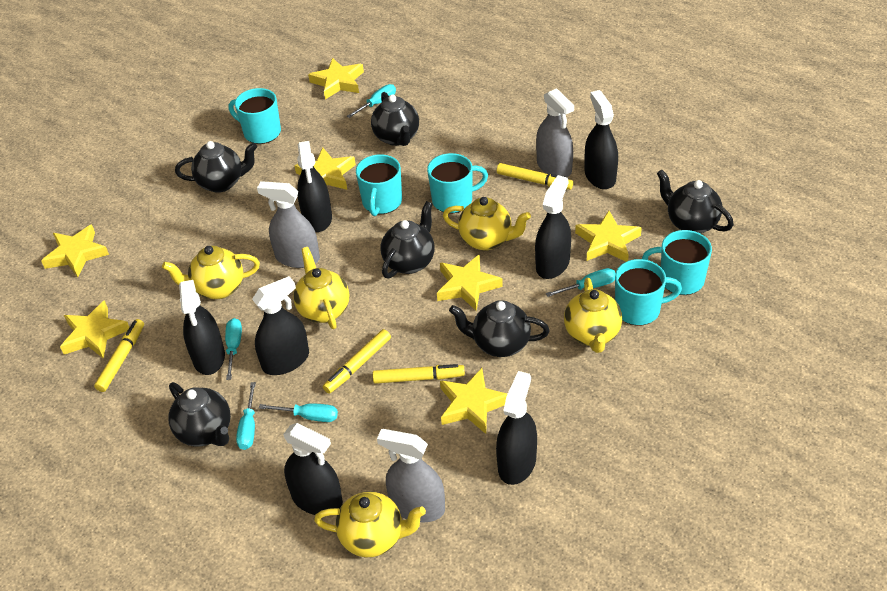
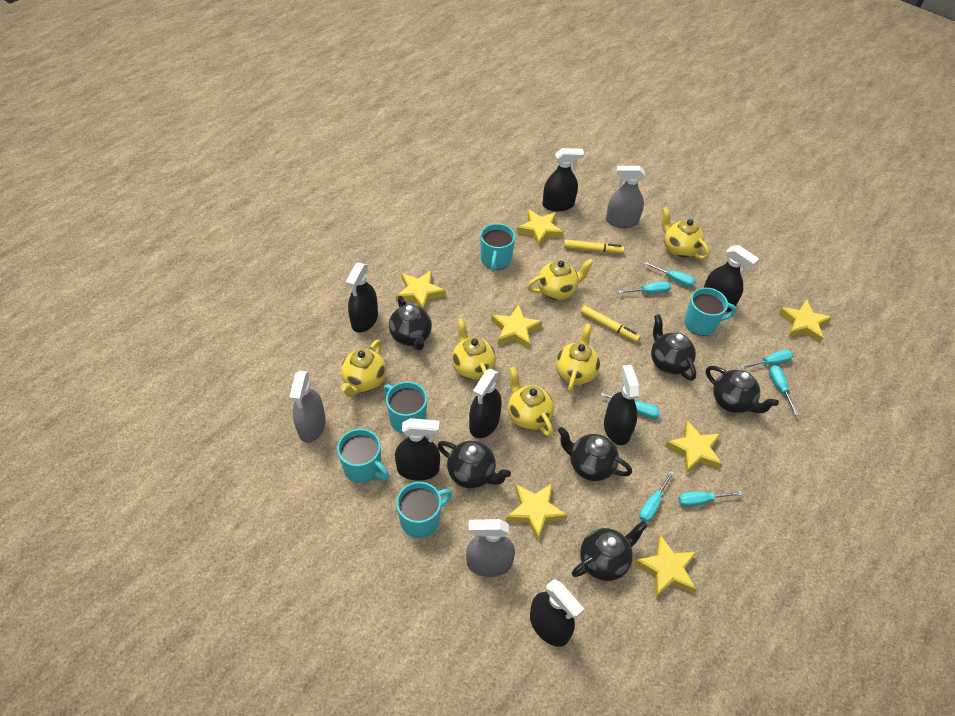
turquoise screwdriver: [225,318,242,380] [236,382,256,450] [259,403,338,422] [347,84,396,118] [546,268,616,297] = 5 -> [601,393,660,419] [618,281,671,294] [639,471,674,522] [645,262,695,287] [678,491,742,507] [740,350,793,369] [769,365,799,416] = 7
yellow marker: [94,319,144,392] [323,329,391,394] [373,364,465,384] [497,163,573,190] = 4 -> [564,240,625,254] [581,306,641,342] = 2
yellow teapot: [162,246,260,299] [293,247,349,329] [314,491,426,557] [443,197,531,251] [564,278,622,353] = 5 -> [341,340,386,397] [452,318,496,380] [508,367,554,437] [527,259,594,300] [556,323,600,393] [662,207,710,260] = 6

